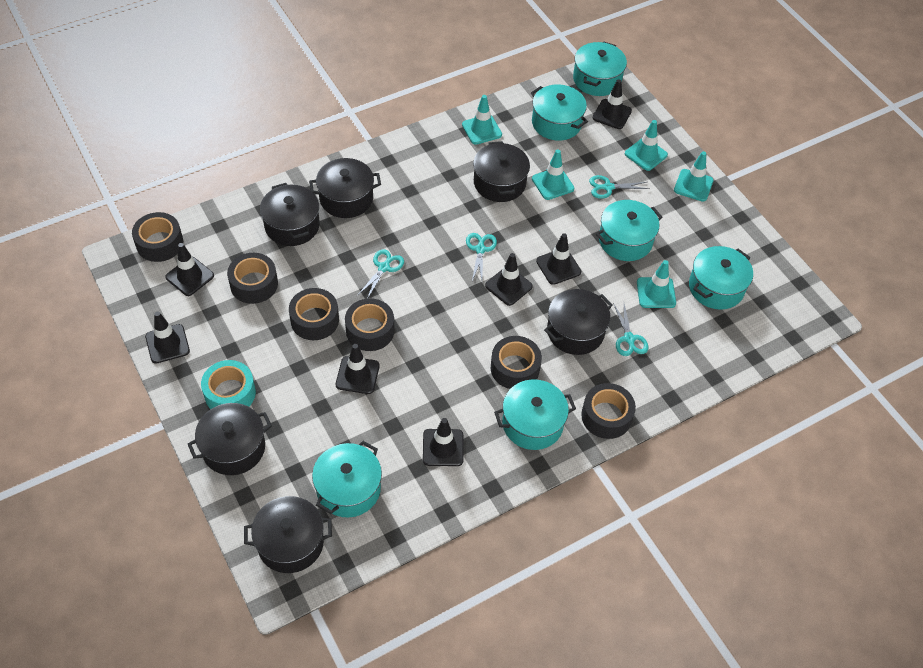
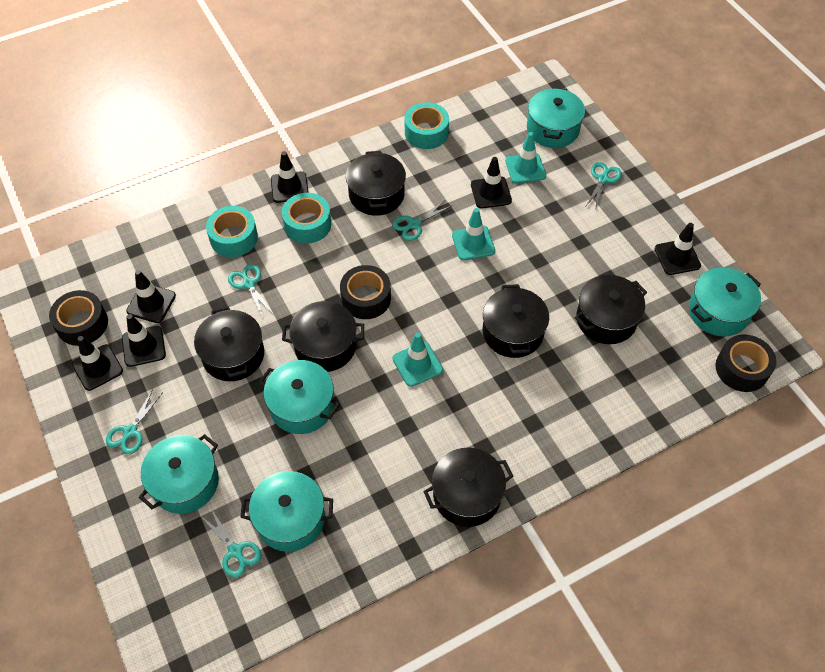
black tape: [132,212,183,262] [227,253,278,304] [289,288,339,340] [345,298,395,351] [491,336,542,389] [581,383,636,439] = 6 -> [49,290,108,346] [340,265,391,319] [715,335,776,392] = 3
black traffic cone: [145,312,190,364] [165,243,214,296] [336,344,380,394] [423,418,464,466] [485,253,533,306] [536,233,581,285] [593,79,632,129] = 7 -> [72,336,123,391] [122,314,166,367] [126,270,176,323] [271,151,309,203] [471,157,512,209] [655,223,701,275] = 6
turquoise pot: [312,441,382,518] [494,379,576,450] [531,84,588,141] [573,42,627,96] [596,200,662,261] [689,246,753,310] = 6 -> [139,434,219,514] [241,471,333,552] [259,360,340,434] [527,87,585,148] [689,267,761,337] = 5
turquoise scissors: [357,249,404,299] [466,233,497,281] [589,175,649,199] [613,303,649,356] = 4 -> [106,389,163,454] [202,509,261,578] [228,264,272,317] [392,200,451,241] [586,162,622,211] = 5
turquoise tape: [201,360,256,409] = 1 -> [206,206,258,257] [282,193,331,244] [405,102,449,149] = 3
turquoise traffic cone: [462,95,502,145] [532,149,574,200] [625,120,668,171] [637,260,676,308] [674,151,714,202] = 5 -> [393,333,443,387] [452,208,495,260] [505,132,546,184] = 3

